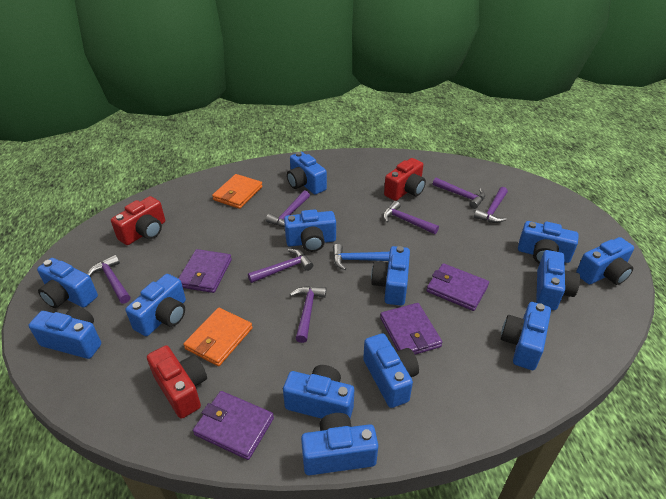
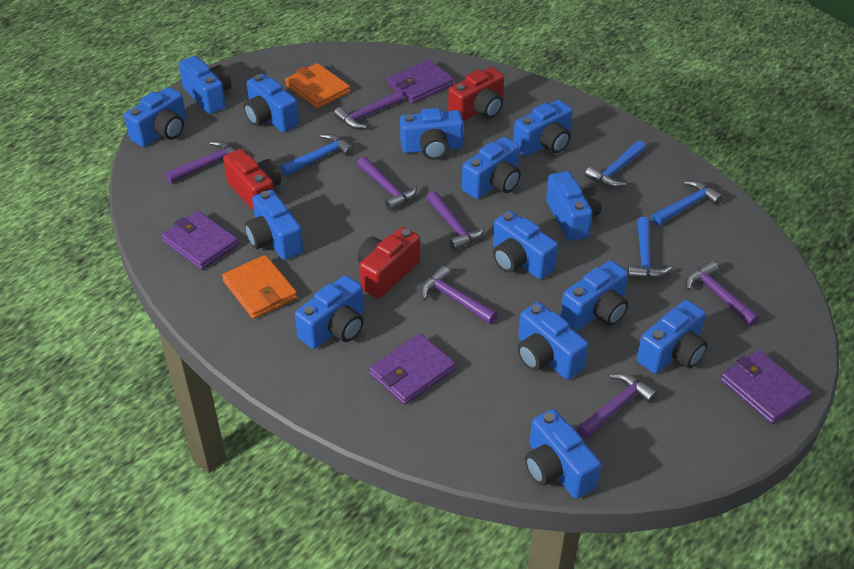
blue camera: [29,306,101,359] [37,258,98,308] [125,274,186,336] [283,365,354,419] [284,209,336,252] [287,152,327,194] [301,413,378,475] [363,333,419,408] [371,246,410,306] [501,302,551,370] [518,221,579,264] [536,250,580,310] [576,237,634,285] = 13 -> [124,87,187,147] [179,56,231,114] [243,74,299,132] [244,190,303,260] [295,275,364,349] [400,108,463,160] [462,137,521,199] [493,211,558,279] [513,100,573,156] [517,302,588,379] [525,409,601,499] [546,171,601,241] [560,260,628,330] [637,300,708,374] = 14
blue hammer: [333,244,390,270] = 1 -> [281,134,354,176] [585,140,646,188] [627,217,672,279] [651,181,723,226] = 4

